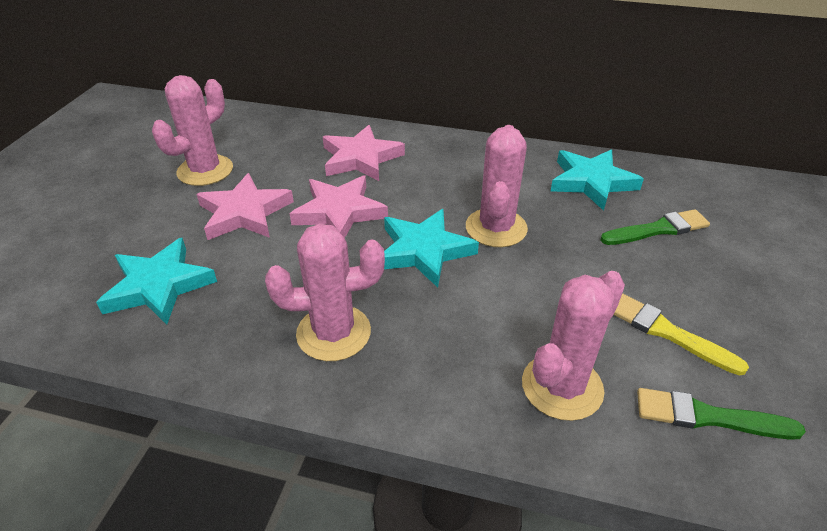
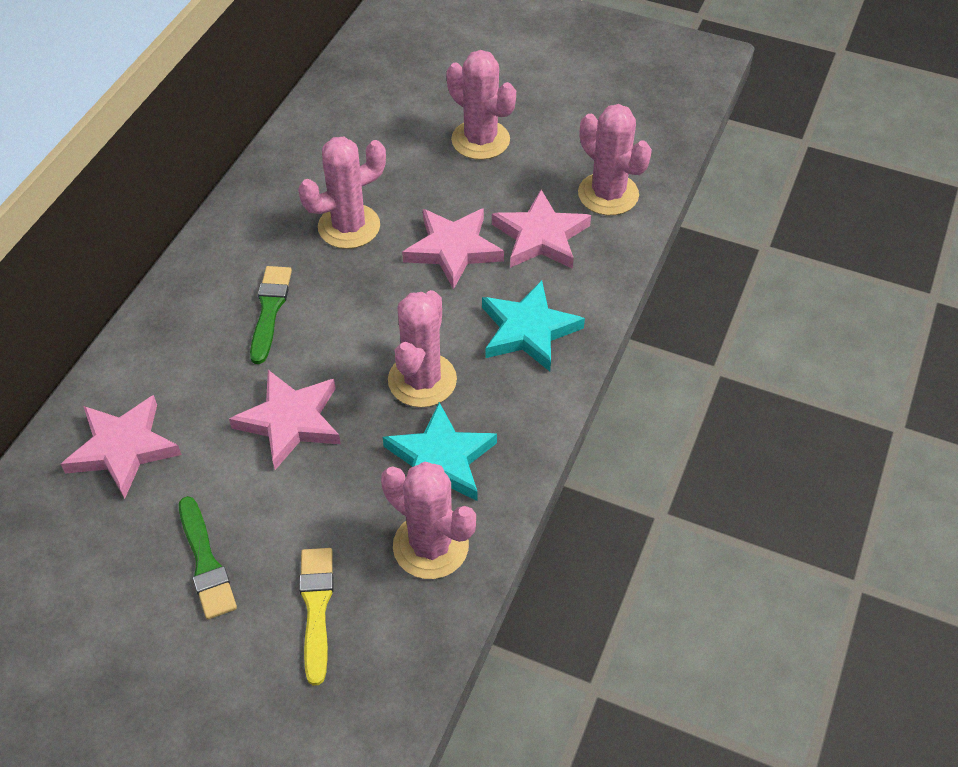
pink cactus: [152,75,233,186] [265,223,385,361] [466,125,528,247] [522,271,625,421] = 4 -> [298,137,386,249] [381,462,476,579] [388,290,457,407] [446,50,516,160] [578,104,652,215] = 5
pink star: [196,173,294,240] [290,175,388,238] [323,125,405,181] = 3 -> [61,395,182,499] [229,370,341,470] [402,208,504,290] [492,190,591,269] = 4
turquoise star: [96,238,217,325] [384,209,479,288] [551,150,644,211] = 3 -> [383,402,497,501] [482,280,585,371] = 2

